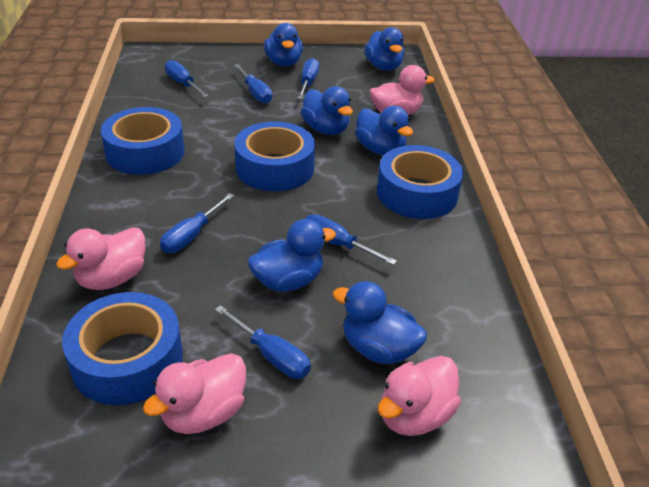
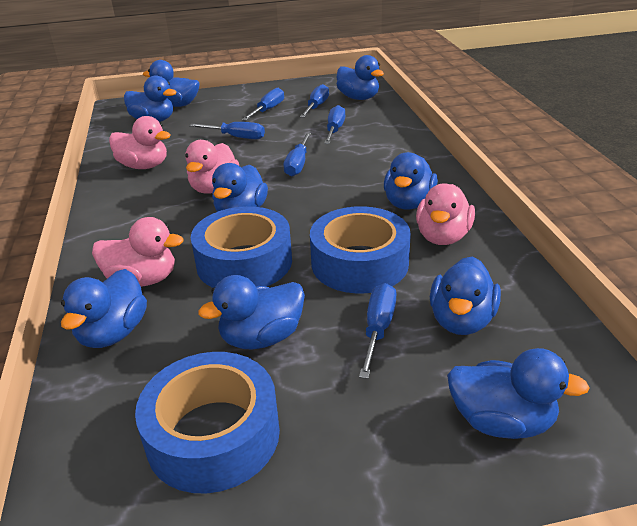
blue duck: [248,219,336,292] [264,23,303,67] [301,86,353,135] [333,281,427,364] [355,106,413,155] [364,27,404,71] = 6 -> [61,269,147,348] [124,76,176,122] [143,60,200,107] [198,275,305,350] [212,163,268,212] [337,55,384,100] [384,152,438,209] [430,256,501,335] [447,348,590,439] = 9
blue tape: [62,292,183,405] [101,107,185,175] [234,122,315,191] [377,145,463,219] = 4 -> [135,352,280,493] [191,206,292,288] [310,206,411,294] = 3

